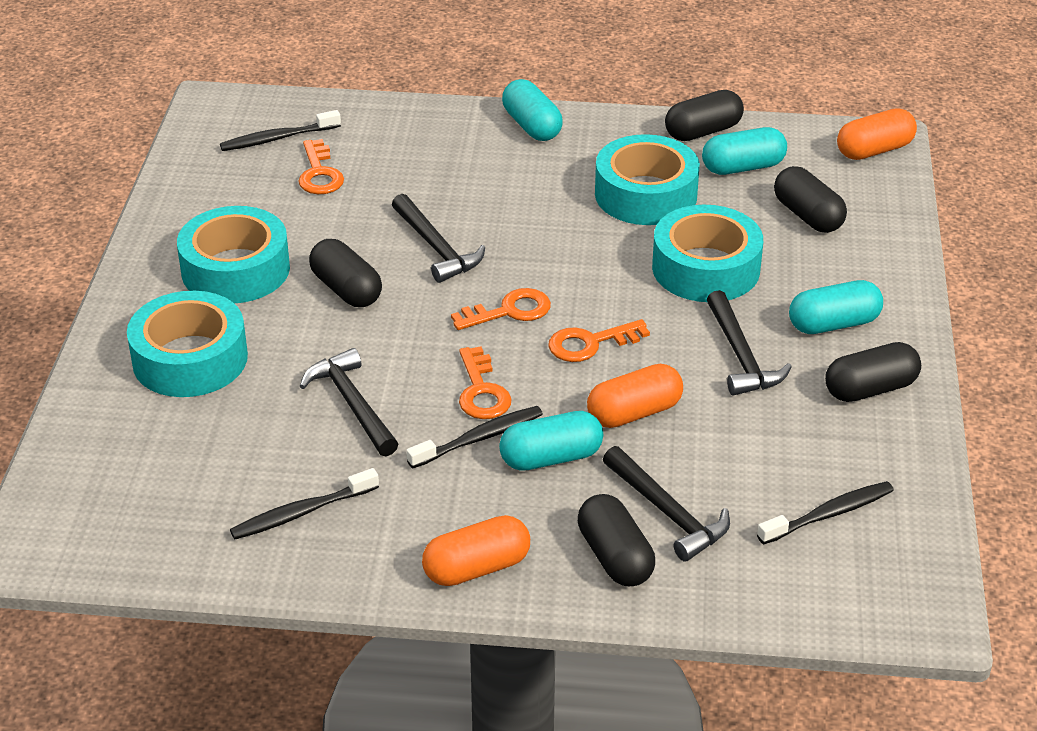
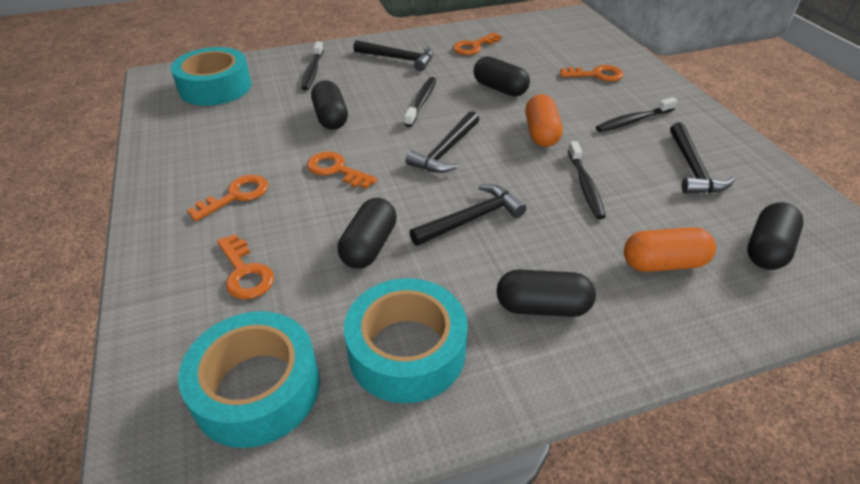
orange capsule: [422,515,530,586] [587,364,683,428] [837,108,917,160] = 3 -> [525,94,563,147] [624,227,716,272] = 2
orange key: [298,139,344,194] [451,288,551,330] [459,346,511,419] [548,319,650,362] = 4 -> [187,175,268,221] [217,234,274,299] [307,151,377,189] [453,32,502,55] [560,65,624,81] = 5
turquoise capsule: [499,411,603,471] [502,79,563,141] [702,127,787,175] [789,280,883,334] = 4 -> none = 0
turquoise tape: [127,291,248,397] [177,206,290,303] [595,134,700,225] [652,205,763,302] = 4 -> [171,47,251,106] [178,312,320,448] [344,278,468,403] = 3

